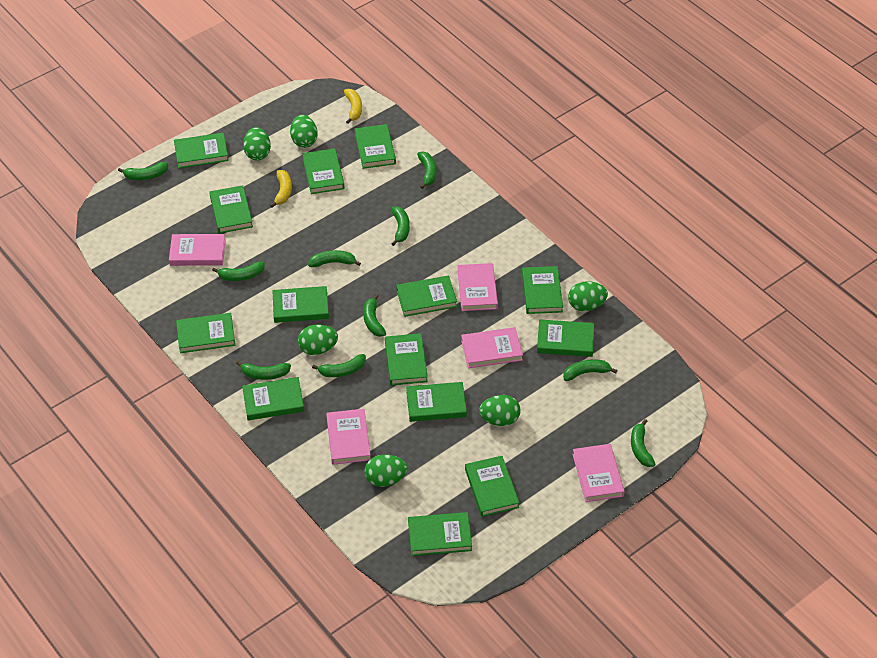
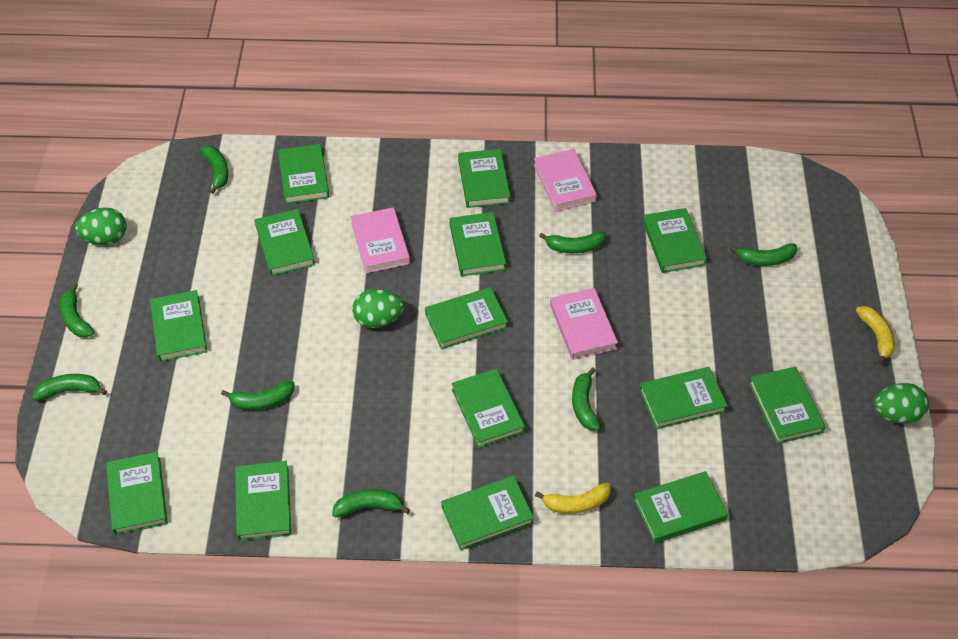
green banana: [118,162,168,180] [212,262,265,281] [236,361,291,380] [308,250,361,267] [312,354,366,377] [363,294,386,337] [391,206,410,246] [417,152,437,189] [563,359,617,381] [631,419,655,467] = 10 -> [32,374,107,401] [59,283,94,338] [199,145,228,194] [221,381,294,410] [332,489,410,517] [539,231,606,253] [572,367,601,430] [730,243,797,266] = 8
green egg: [243,127,271,161] [290,115,318,148] [298,325,338,355] [365,454,407,487] [479,395,520,426] [568,281,608,311] = 6 -> [75,207,126,245] [352,289,404,328] [874,383,929,424] = 3
pink book: [169,234,226,266] [326,409,371,465] [457,263,498,311] [461,327,523,368] [572,444,625,502] = 5 -> [351,207,410,273] [534,149,597,212] [550,288,618,360] = 3

